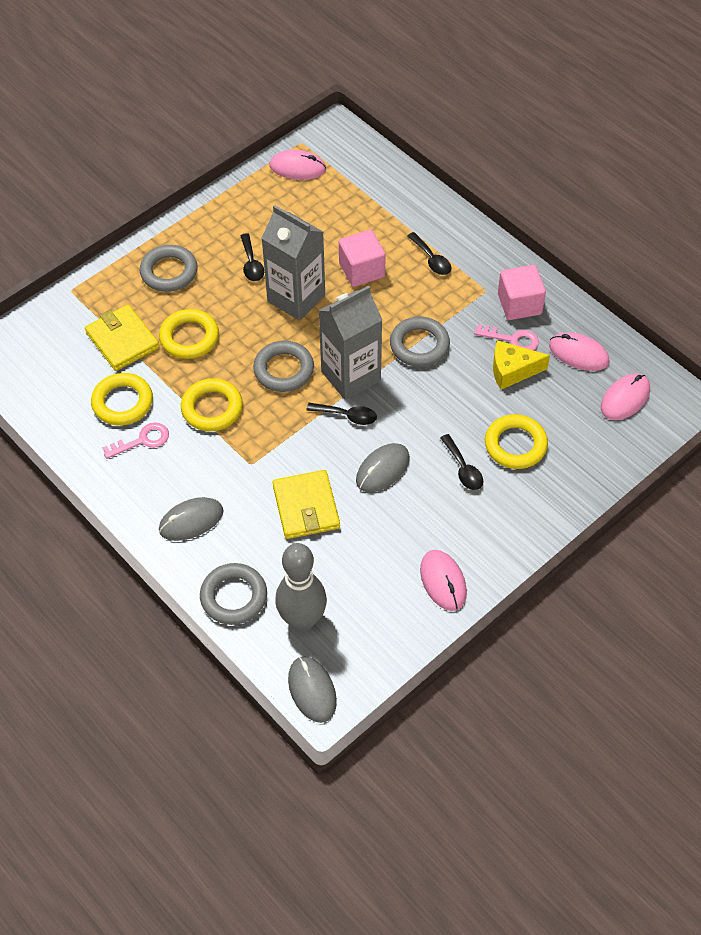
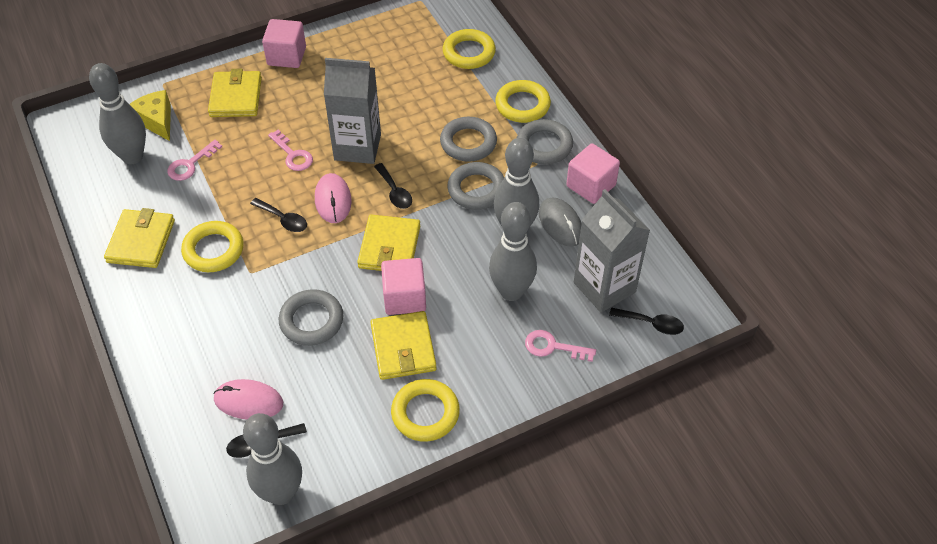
grey bowling pin: [276,543,327,631] = 1 -> [89,63,146,164] [243,413,302,505] [489,202,537,301] [494,138,539,227] = 4
grey mouse: [159,497,224,541] [288,656,337,723] [356,443,410,492] = 3 -> [539,197,582,247] = 1
pink cube: [339,230,386,287] [498,265,546,320] = 2 -> [262,19,306,68] [381,258,426,315] [566,143,620,204] = 3
pink key: [102,422,169,459] [474,324,539,350] = 2 -> [167,140,222,181] [268,130,313,171] [525,330,596,362] = 3
pink mouse: [269,150,326,180] [420,550,467,611] [549,332,609,371] [601,373,650,420] = 4 -> [213,379,283,419] [315,173,352,223] = 2
yellow wallet: [85,305,159,371] [273,470,340,539] = 2 -> [104,208,175,268] [208,69,262,117] [357,214,420,271] [371,311,437,380] = 4

